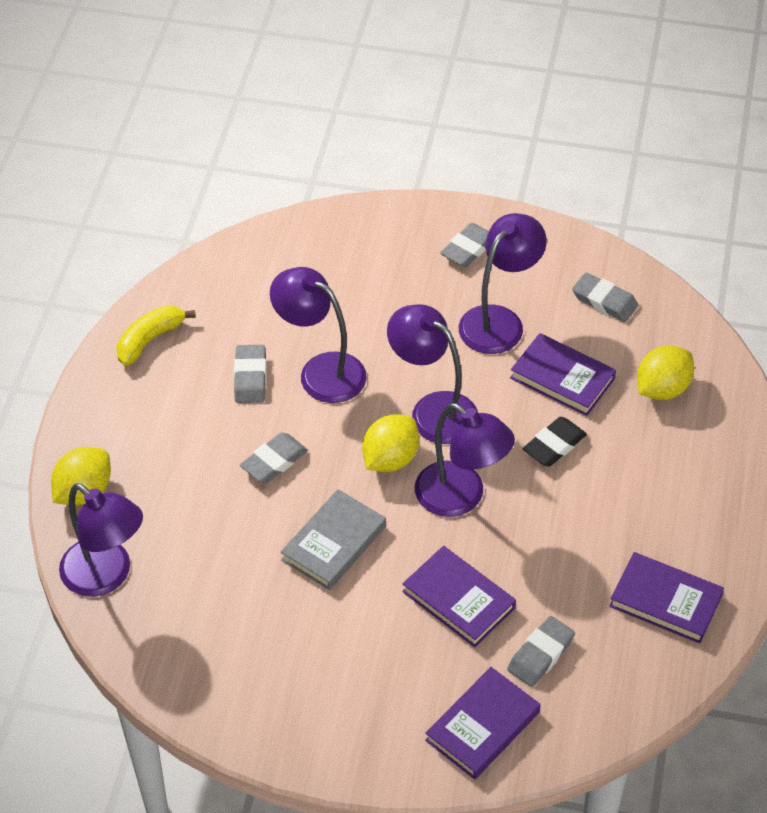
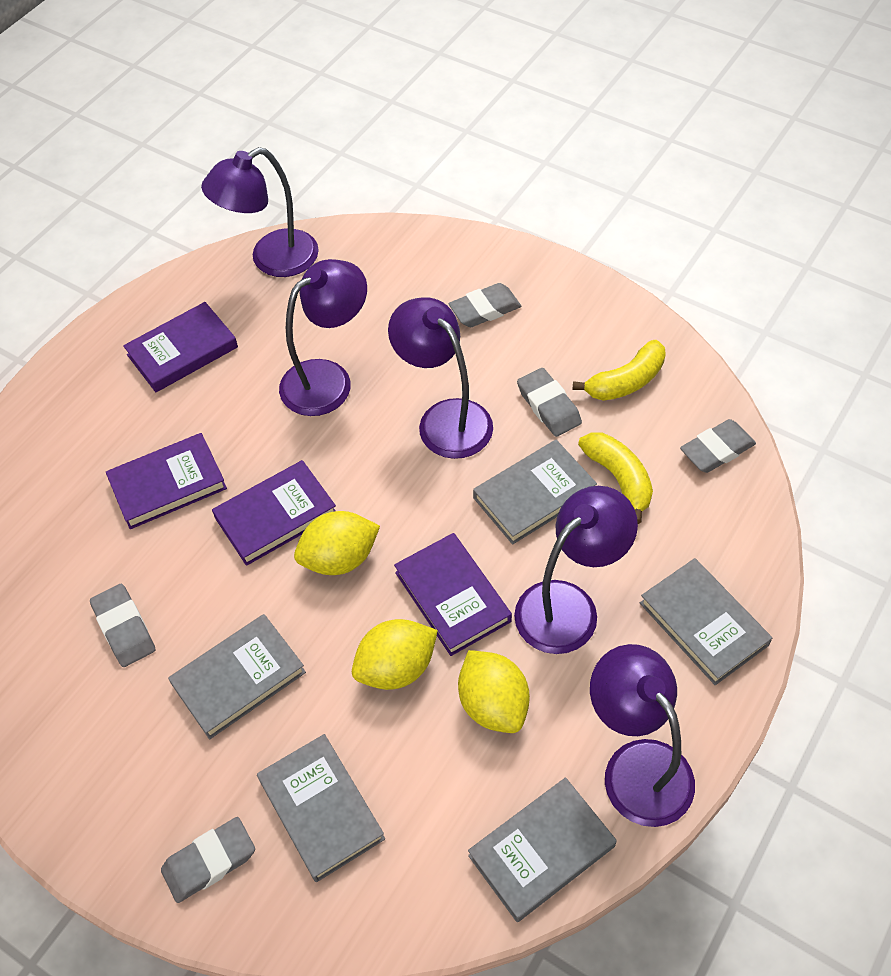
black eraser: [523,417,587,467] = 1 -> none = 0
grey book: [281,489,386,590] = 1 -> [168,614,306,739] [257,734,385,882] [468,777,617,922] [473,440,597,544] [640,558,772,685] = 5
yellow banana: [116,305,196,366] = 1 -> [573,340,666,401] [578,432,653,524] = 2

